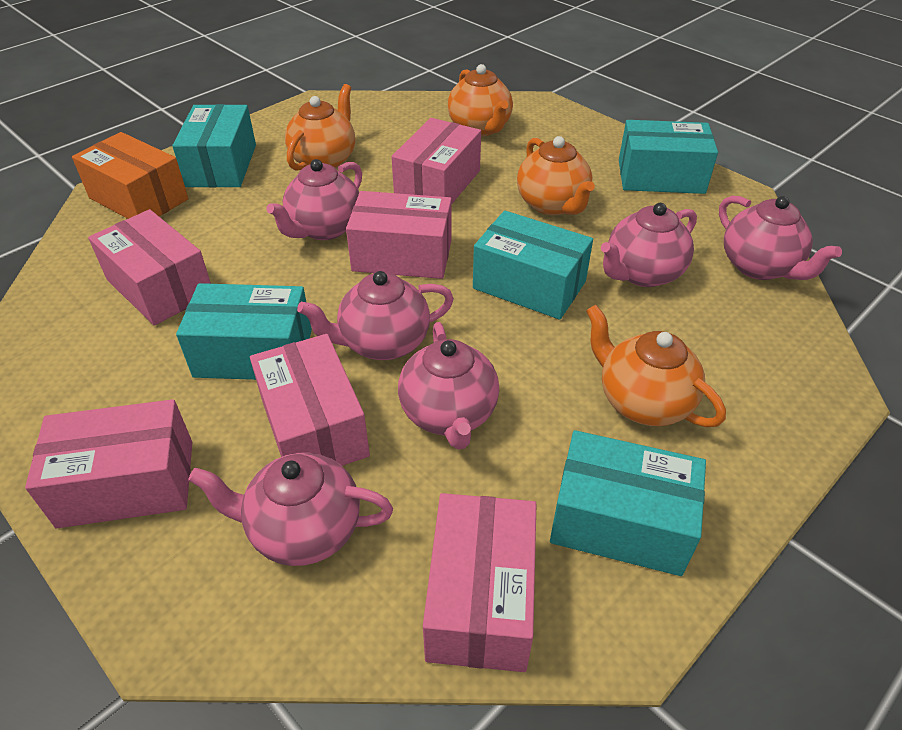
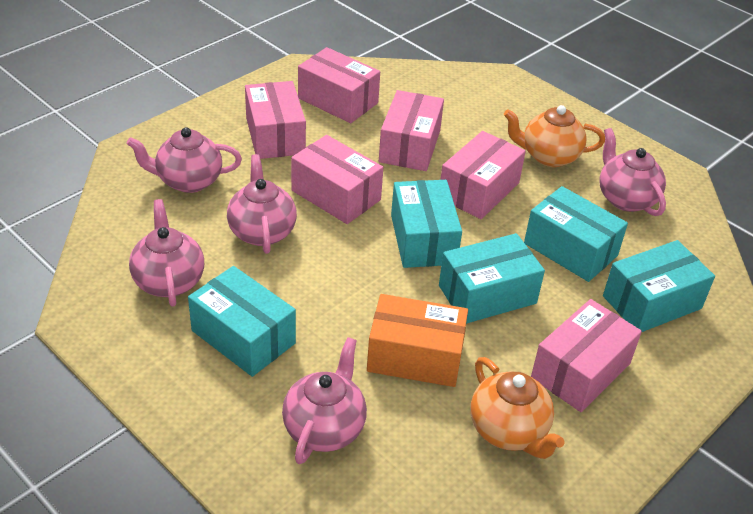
orange teapot: [285,84,355,171] [448,64,513,137] [517,136,595,215] [586,305,726,427] = 4 -> [471,357,565,459] [504,105,605,167] = 2
pink teapot: [188,452,393,566] [266,159,362,240] [297,271,454,360] [398,322,499,449] [601,203,697,287] [719,196,842,280] = 6 -> [127,127,242,193] [129,199,204,306] [227,154,297,254] [282,337,367,464] [599,128,666,216] = 5

